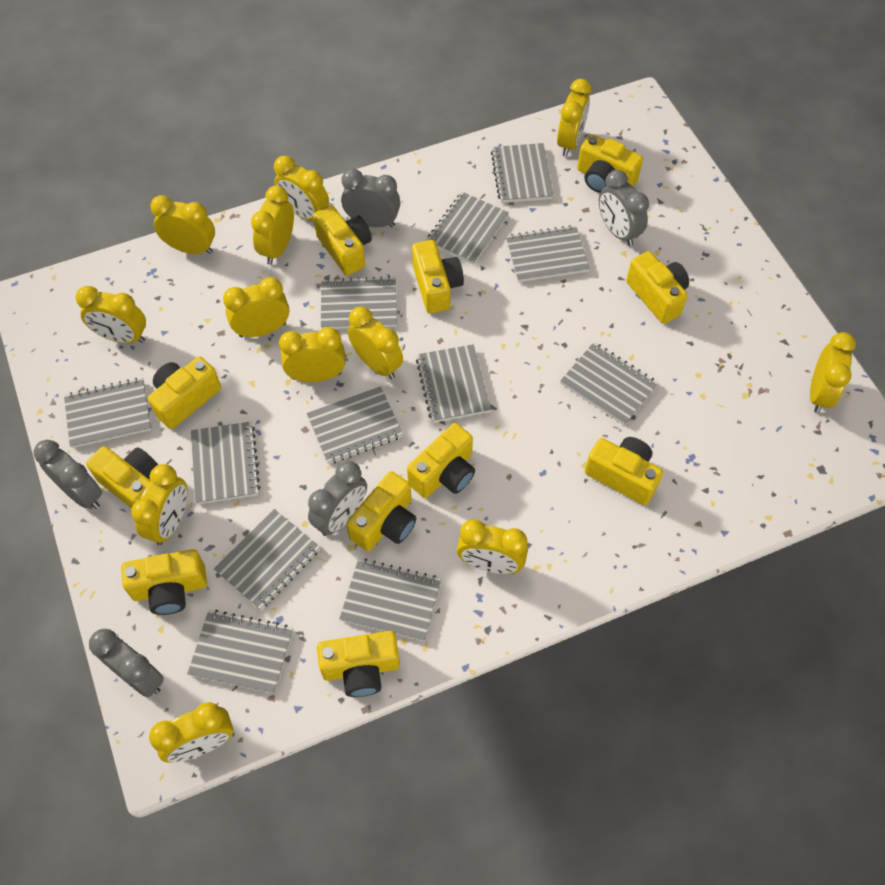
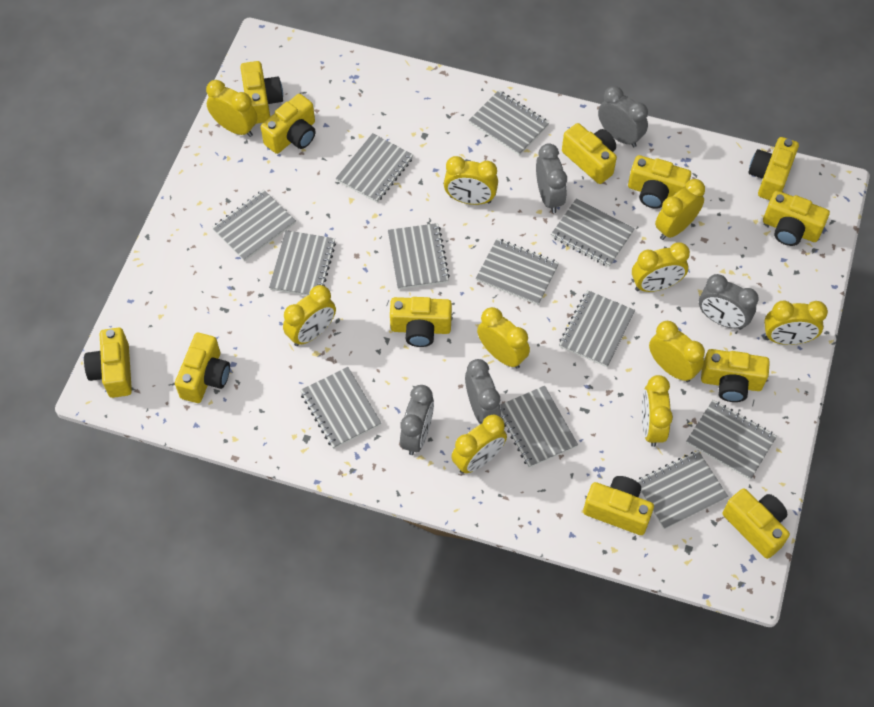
yellow camera: [86,446,158,509] [121,549,207,615] [148,356,221,429] [313,205,372,276] [317,631,400,697] [346,471,416,551] [407,423,475,498] [412,240,464,314] [577,134,643,193] [585,437,663,505] [626,251,689,324] = 11 -> [84,328,132,398] [175,333,230,403] [240,61,283,124] [261,94,316,154] [390,297,452,347] [562,123,617,184] [583,476,654,535] [628,155,691,209] [701,349,770,402] [723,488,790,559] [748,137,799,200] [763,191,830,246] = 12
yellow clock: [76,286,146,344] [131,464,188,545] [149,702,233,763] [150,195,215,254] [223,277,289,338] [251,185,294,265] [274,156,329,221] [279,327,346,382] [348,307,403,379] [457,519,528,574] [557,79,591,156] [810,332,856,413] = 12 -> [206,80,257,137] [283,285,336,346] [444,156,498,205] [451,414,507,474] [477,307,530,369] [632,242,690,292] [642,375,673,447] [649,321,705,382] [655,179,705,240] [764,300,828,345] = 10

